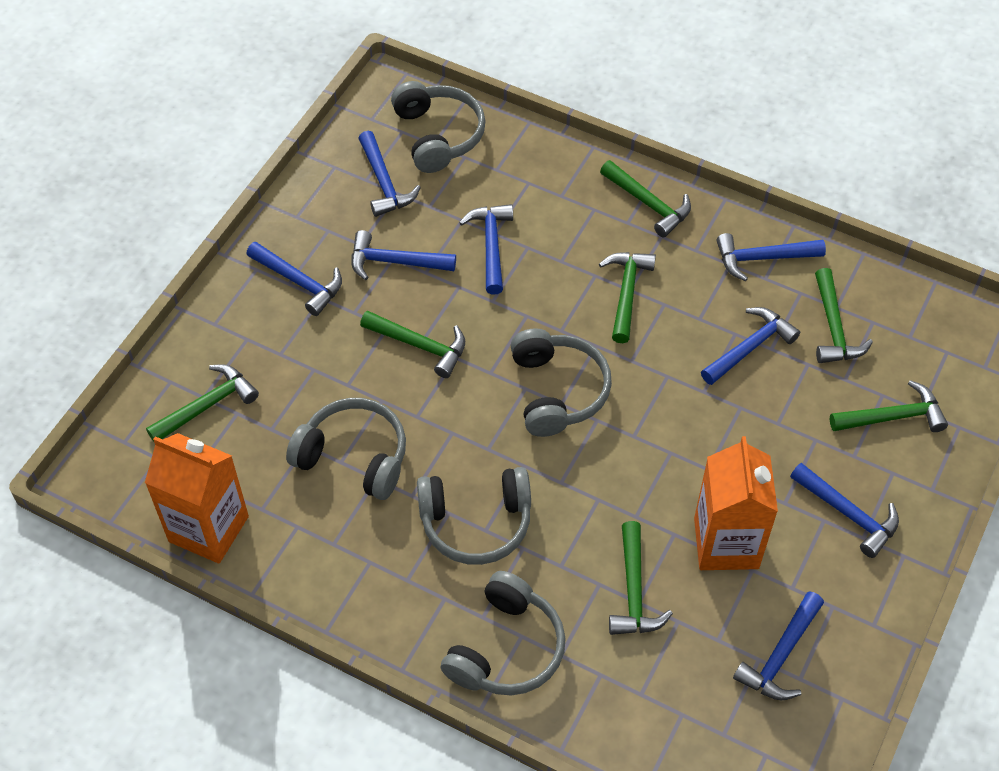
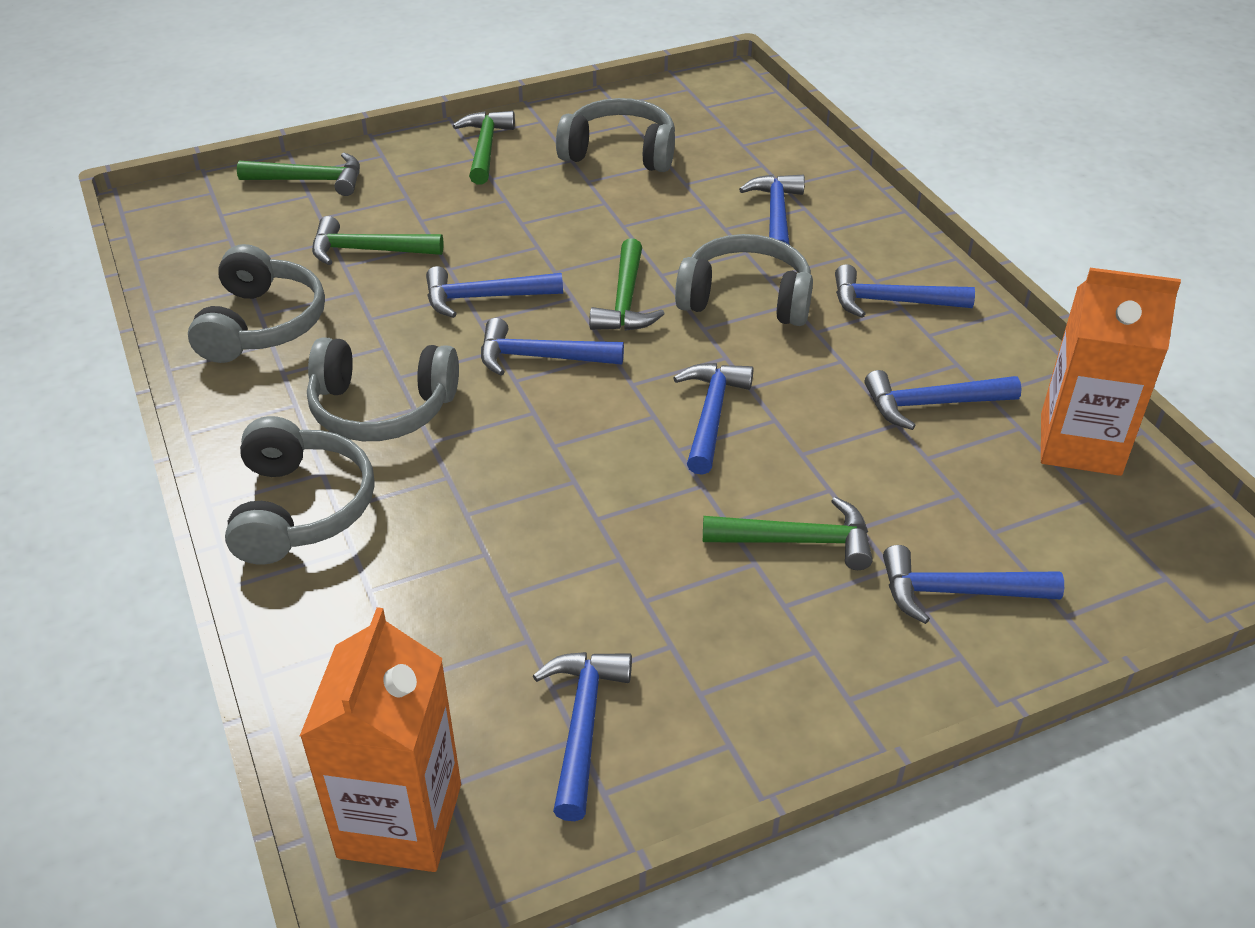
green hammer: [146,364,259,441] [360,310,465,378] [599,252,656,343] [600,160,691,237] [609,521,673,635] [815,268,873,363] [830,380,948,432] = 7 -> [237,153,360,196] [312,216,444,265] [453,111,515,184] [589,238,665,331] [703,497,873,570] = 5

